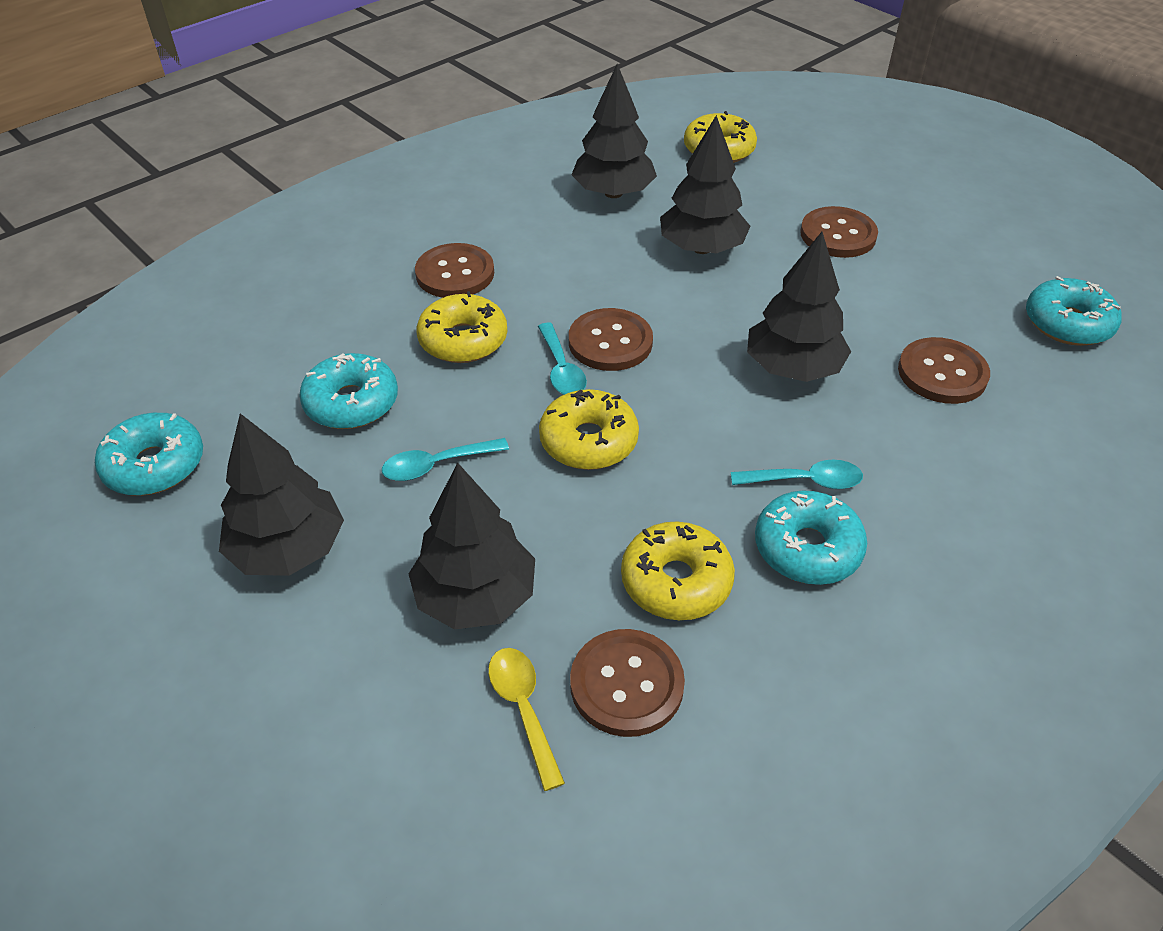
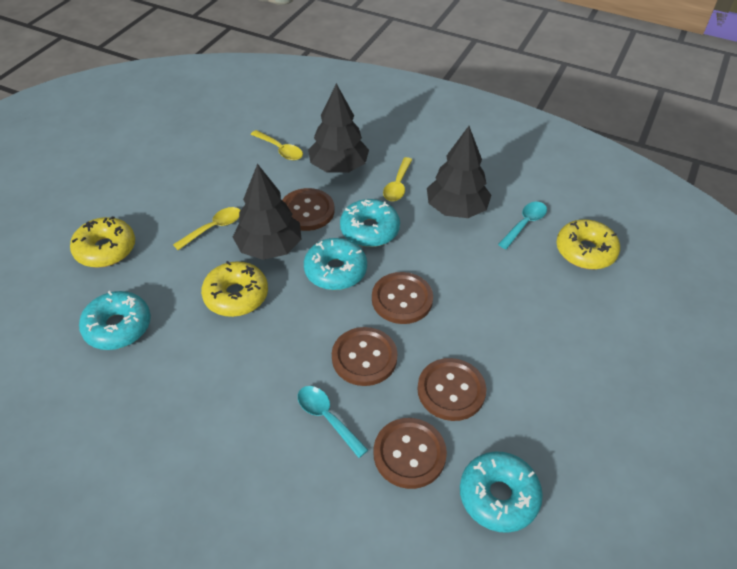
black tree: [219,413,344,576] [409,463,535,630] [571,64,657,198] [660,115,750,254] [747,232,851,382] = 5 -> [233,164,302,260] [308,83,369,173] [427,126,491,218] = 3
turquoise spoon: [382,438,509,481] [538,322,587,395] [731,460,863,489] = 3 -> [298,386,368,458] [498,202,547,249] = 2
yellow donut: [417,291,507,363] [539,389,639,470] [621,522,735,620] [684,111,757,163] = 4 -> [70,216,135,268] [201,261,268,317] [556,219,620,269] = 3
yellow spoon: [488,648,565,791] = 1 -> [173,207,241,250] [251,130,303,160] [383,157,412,201] = 3

